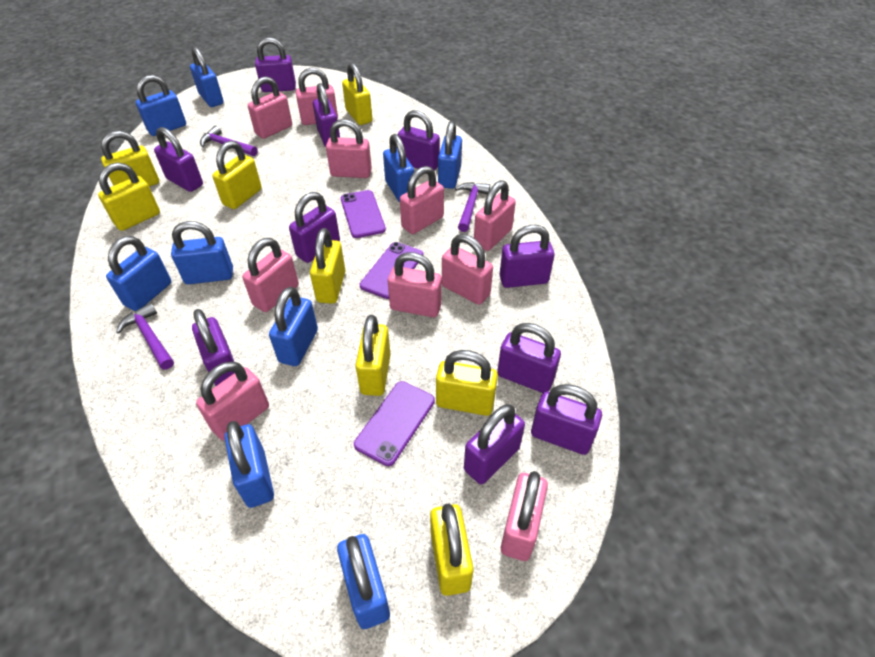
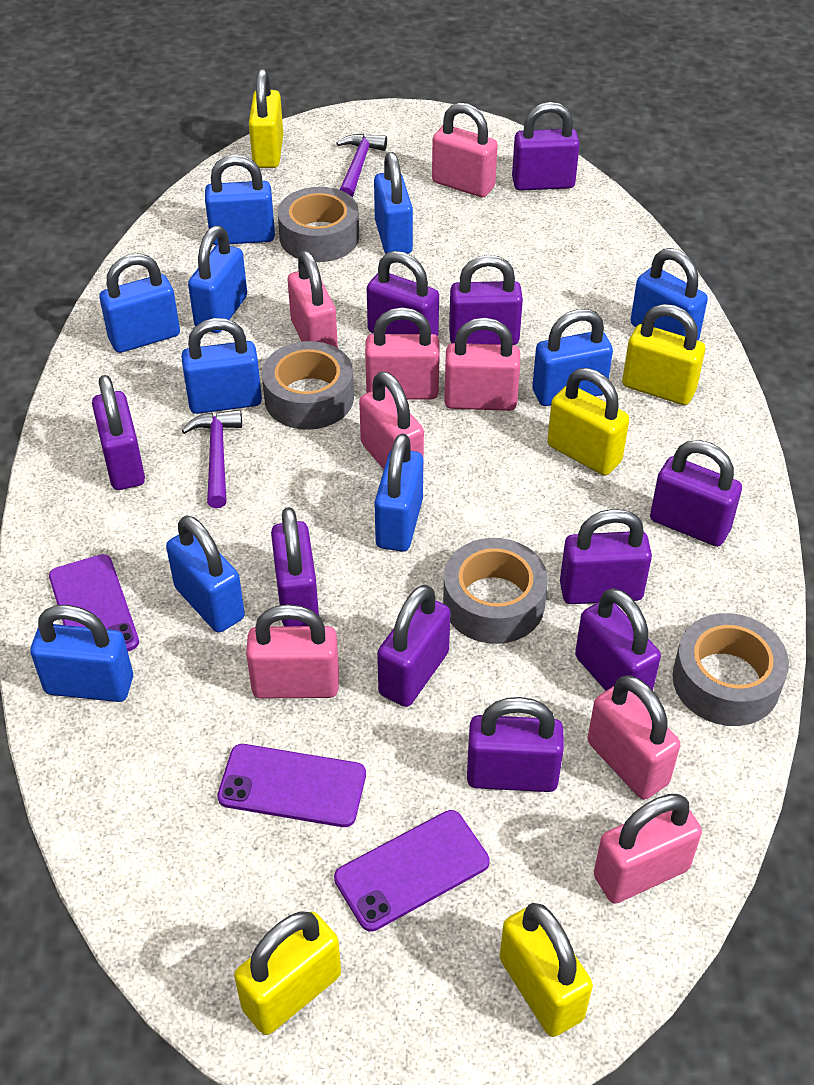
blue padlock: [106,236,171,311] [136,75,186,136] [171,221,233,284] [190,47,224,107] [225,421,274,508] [269,287,318,366] [337,534,390,629] [383,134,414,202] [438,121,462,189] = 9 -> [30,605,133,702] [100,253,180,353] [166,516,245,633] [181,318,262,414] [188,226,247,333] [205,155,275,245] [374,152,413,254] [375,433,423,552] [532,309,613,406] [631,248,708,340] = 10
grey tape: none = 0 -> [262,341,354,430] [277,187,359,262] [443,538,548,644] [672,613,789,726] = 4
pink padlock: [196,361,269,441] [242,238,299,312] [248,76,292,139] [296,68,338,125] [326,119,372,178] [388,252,442,317] [400,166,444,234] [442,234,493,305] [474,180,516,251] [501,471,548,561] = 10 -> [246,604,339,699] [288,251,338,348] [359,371,424,469] [365,307,440,399] [432,103,498,197] [444,318,520,411] [588,675,680,800] [594,794,702,904] = 8
purple hammer: [116,303,174,370] [200,126,257,156] [455,182,490,232] = 3 -> [181,410,242,508] [336,134,387,197] = 2
yellow padlock: [98,163,160,231] [101,131,159,186] [212,141,262,209] [310,228,345,304] [342,63,372,125] [355,315,391,396] [430,503,473,596] [436,350,498,416] = 8 -> [234,911,341,1035] [249,69,283,168] [499,903,593,1037] [547,368,629,476] [622,304,705,405] = 5

